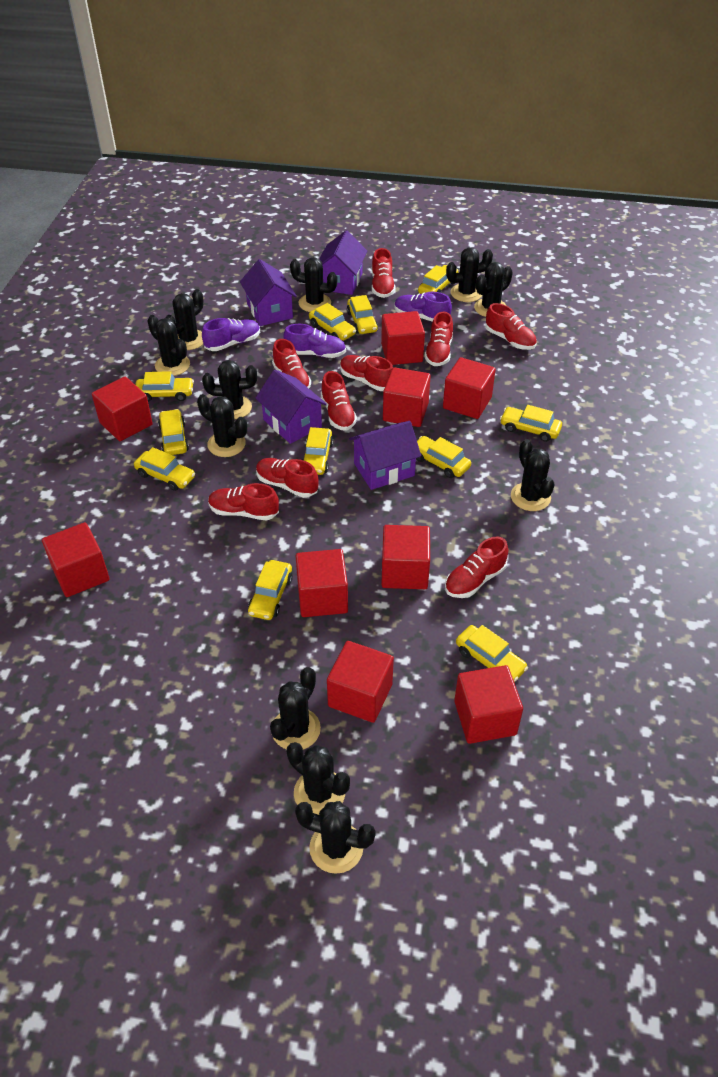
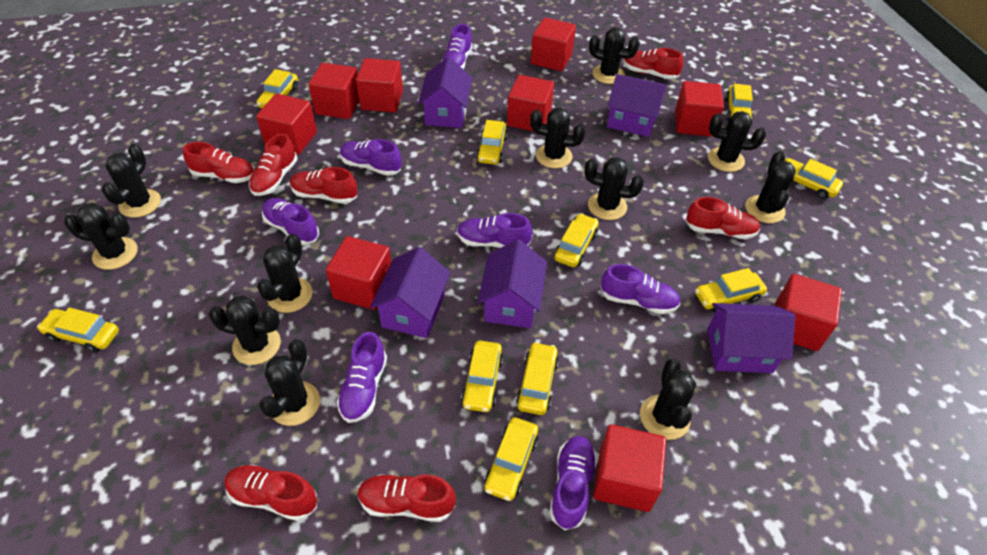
purple house: [240,259,297,326] [255,369,327,444] [319,230,367,295] [349,421,421,490] = 4 -> [370,247,450,338] [418,57,472,128] [478,239,547,328] [607,74,666,137] [707,303,796,373] = 5
purple shoe: [202,318,260,351] [283,324,346,358] [394,292,452,322] = 3 -> [262,198,319,245] [337,332,387,423] [340,139,402,176] [441,24,473,69] [457,213,532,248] [550,436,597,530] [601,264,681,314] = 7
red shoe: [208,483,279,520] [256,458,319,498] [272,339,311,388] [321,371,357,431] [340,355,393,391] [372,248,395,298] [424,312,453,366] [445,537,508,598] [485,303,537,350] = 9 -> [183,142,254,183] [224,465,317,521] [249,133,298,196] [290,167,357,204] [357,474,456,522] [624,48,683,80] [685,197,760,239] = 7
yellow car: [134,447,195,491] [135,371,194,402] [158,409,189,455] [248,560,293,620] [303,427,334,475] [309,303,356,341] [347,295,378,334] [416,436,471,478] [418,265,458,294] [456,625,528,682] [500,405,562,442] = 11 -> [37,307,119,353] [257,69,298,108] [461,341,503,412] [476,120,508,165] [484,417,538,501] [516,342,559,415] [554,213,599,267] [695,268,767,313] [725,84,753,121] [785,158,843,199] = 10

